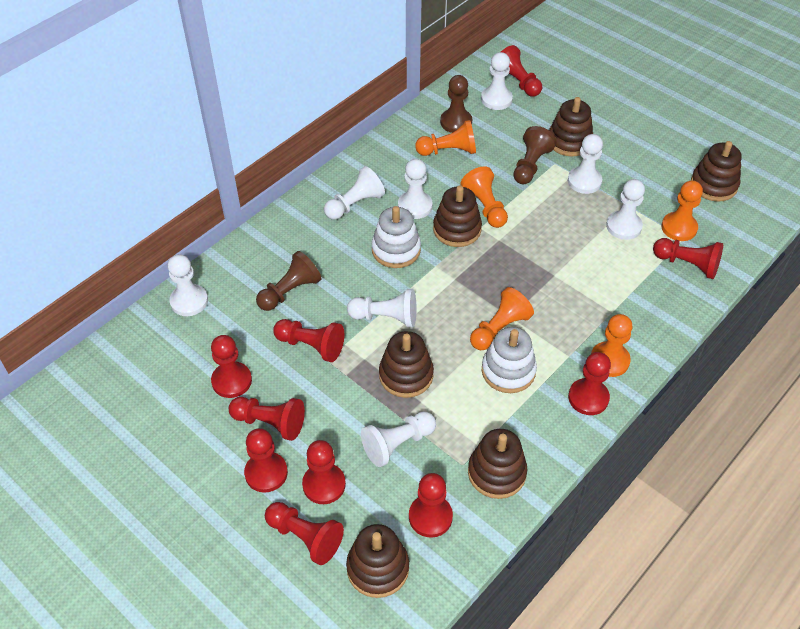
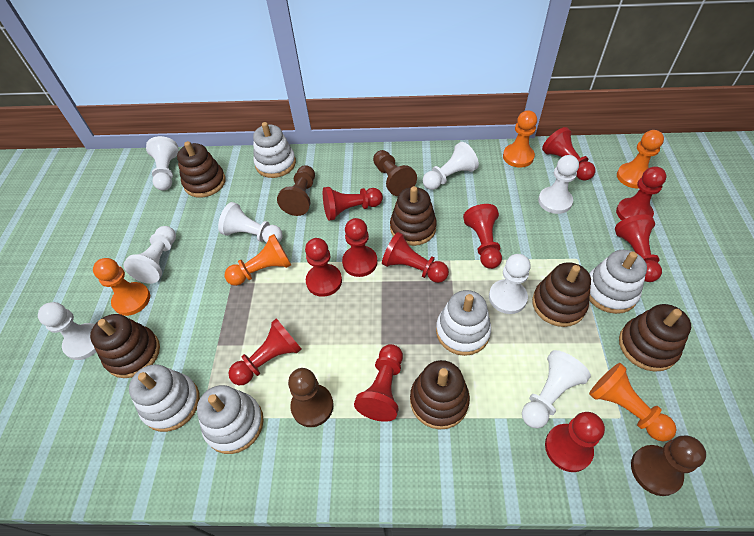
brown pawn: [256,251,321,311] [440,75,472,133] [513,126,556,184] = 3 -> [277,165,315,216] [288,368,334,427] [373,150,417,196] [631,435,706,496] = 4
red pawn: [211,335,252,398] [229,397,305,441] [244,428,288,493] [265,502,344,565] [273,319,344,362] [302,440,346,504] [409,473,453,538] [501,45,542,97] [568,352,611,415] [653,238,723,279] = 10 -> [229,318,301,385] [305,238,342,297] [323,187,383,221] [342,218,378,277] [354,344,403,422] [382,232,449,283] [463,204,502,269] [542,127,595,181] [545,412,605,472] [615,214,662,282] [616,166,667,220] = 11
white stacking toy: [371,206,421,268] [482,327,537,393] = 2 -> [129,364,200,432] [197,385,264,454] [253,122,296,178] [436,290,491,356] [589,250,647,314] = 5

